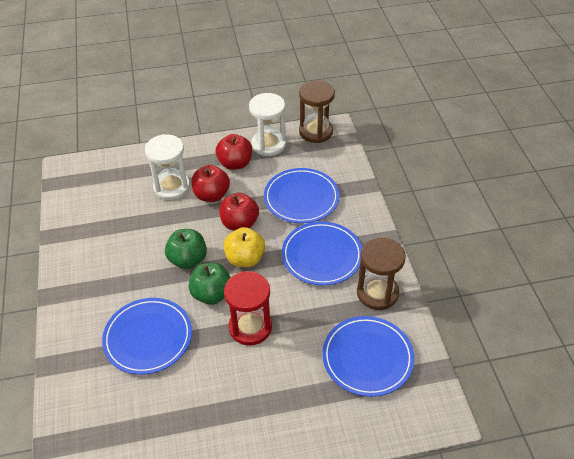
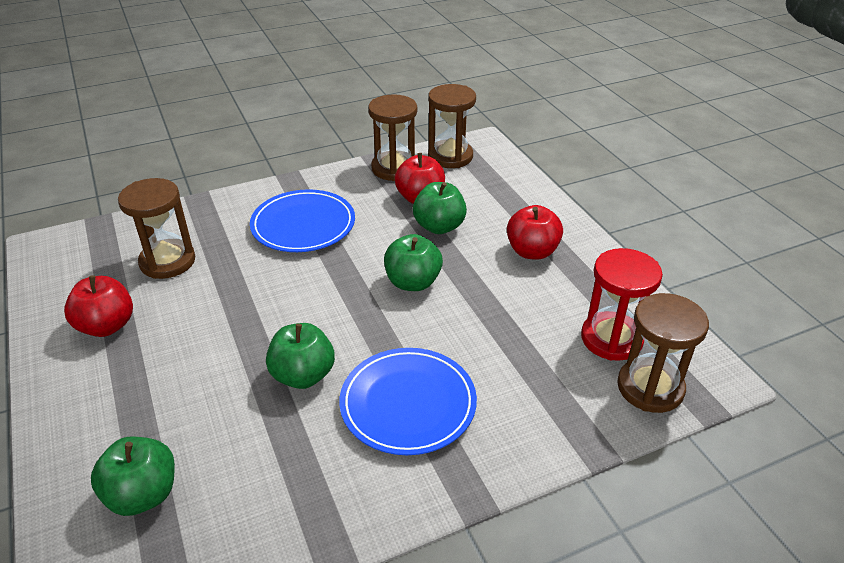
blue plate: [102,298,192,375] [264,168,339,223] [282,221,362,286] [322,316,414,397] = 4 -> [250,189,355,252] [339,348,477,455] = 2
brown hourglass: [299,80,335,143] [357,237,406,310] = 2 -> [118,178,195,279] [368,94,417,181] [428,84,476,168] [617,293,709,413] = 4
green apple: [165,229,207,269] [189,262,231,305] = 2 -> [91,437,175,516] [266,323,335,389] [384,234,443,291] [413,182,467,234] = 4
white hourglass: [145,134,190,200] [249,93,286,156] = 2 -> none = 0
yellow apple: [223,227,265,267] = 1 -> none = 0

